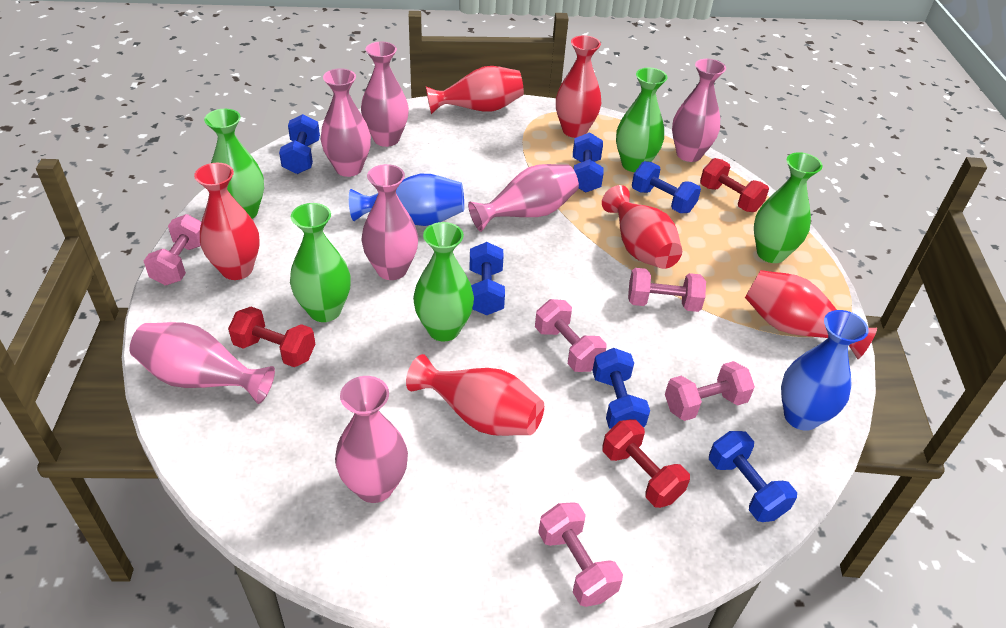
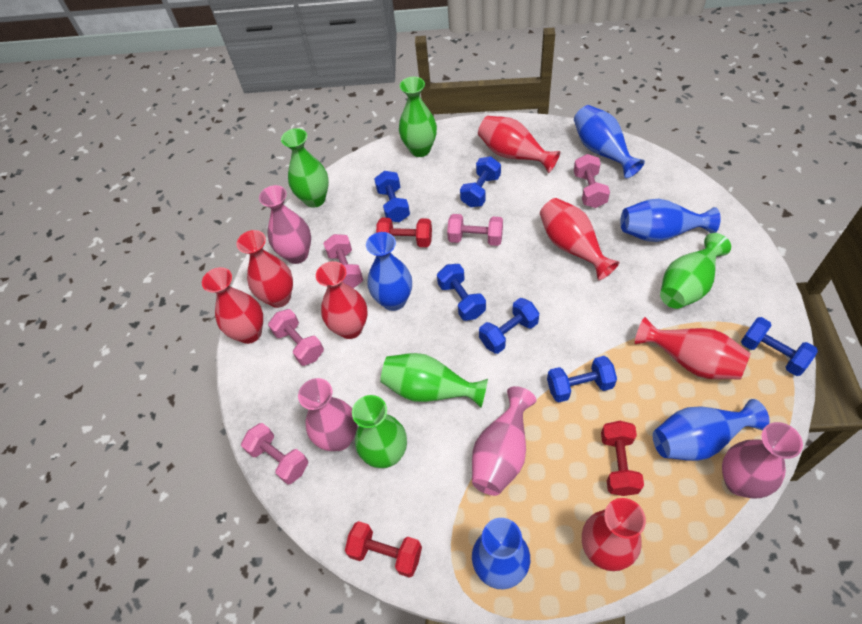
blue vase: [349,174,464,226] [781,310,869,431] = 2 -> [366,232,412,311] [472,518,530,589] [574,105,645,179] [620,199,721,242] [653,399,769,461] = 5
pink vase: [130,322,275,404] [321,68,371,177] [335,376,408,503] [361,41,409,147] [361,164,418,280] [468,164,579,232] [672,59,726,162] = 7 -> [259,185,311,264] [298,378,357,451] [472,386,536,496] [722,422,803,498] = 4
red vase: [194,163,260,280] [406,354,544,436] [426,66,524,114] [556,35,602,138] [602,185,682,269] [745,270,877,359] = 6 -> [202,267,263,344] [237,230,293,308] [316,261,368,339] [478,116,560,173] [540,198,619,280] [582,498,646,571] [635,317,751,380] = 7

